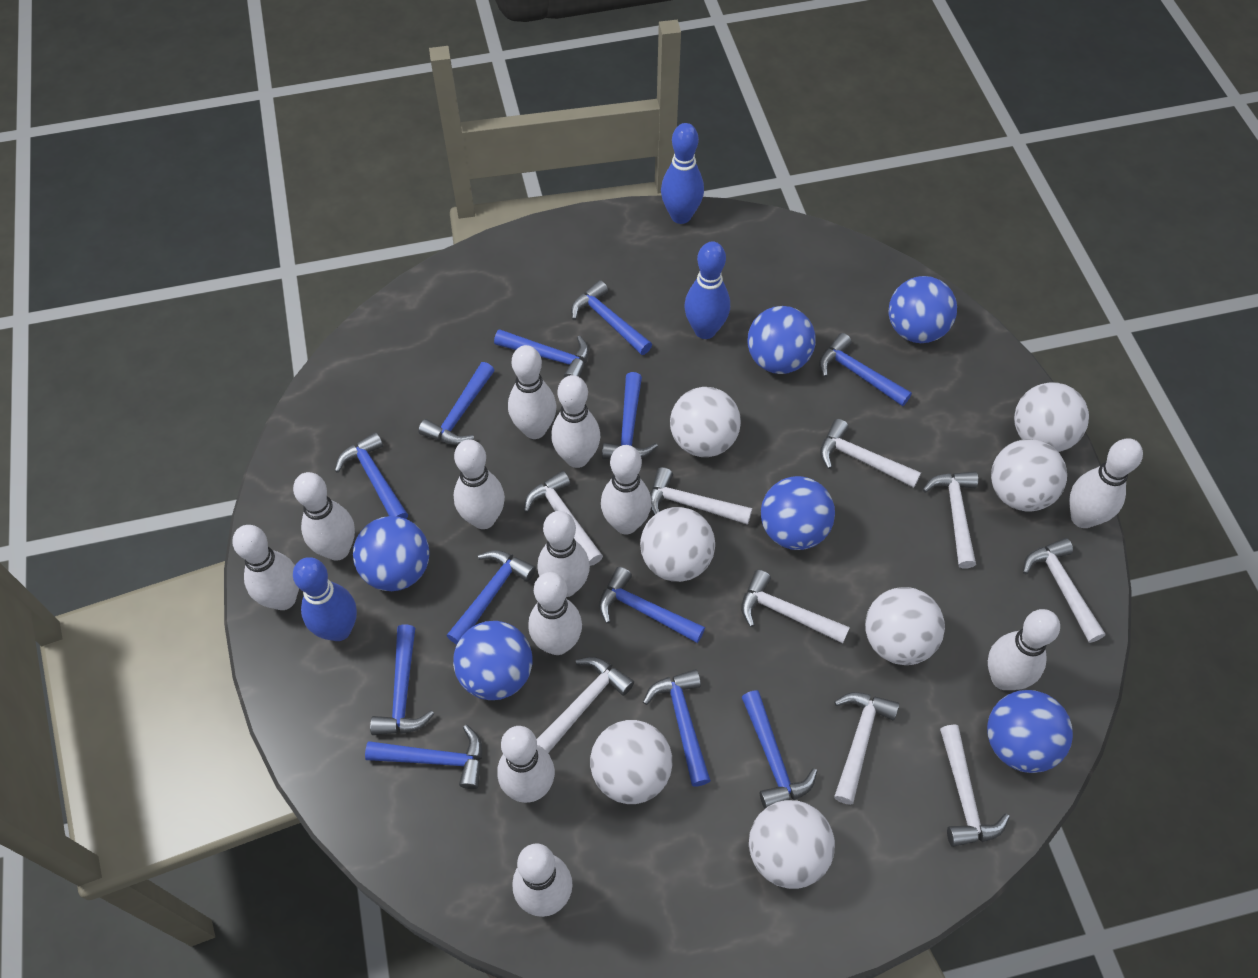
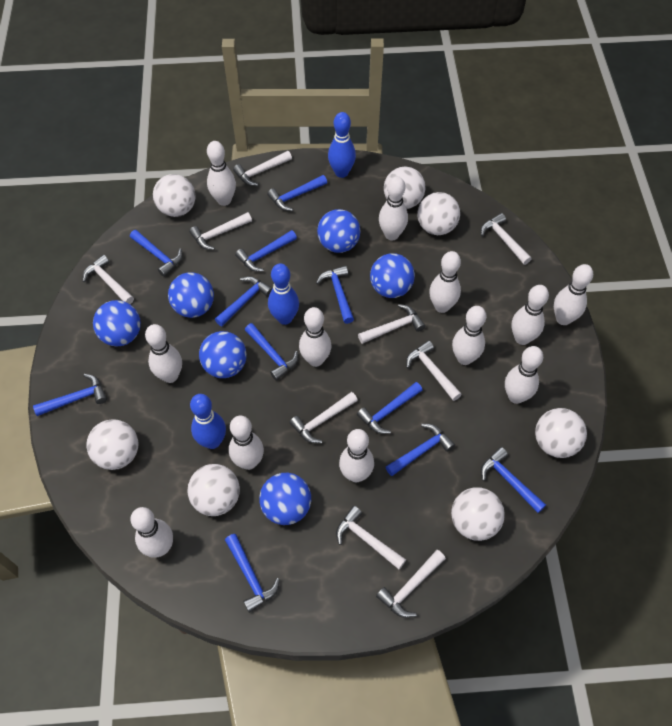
blue hammer: [335,432,408,519] [365,725,482,789] [370,625,434,735] [418,362,494,445] [447,550,536,644] [494,329,589,378] [571,280,652,355] [599,567,705,643] [602,372,658,459] [643,669,711,787] [742,690,817,809] [819,333,912,406] = 12 -> [33,374,107,416] [130,230,183,277] [215,276,273,326] [225,534,280,613] [235,230,297,272] [245,323,298,381] [267,175,327,211] [316,266,354,324] [357,382,423,434] [386,424,455,476] [481,447,546,513] = 11

